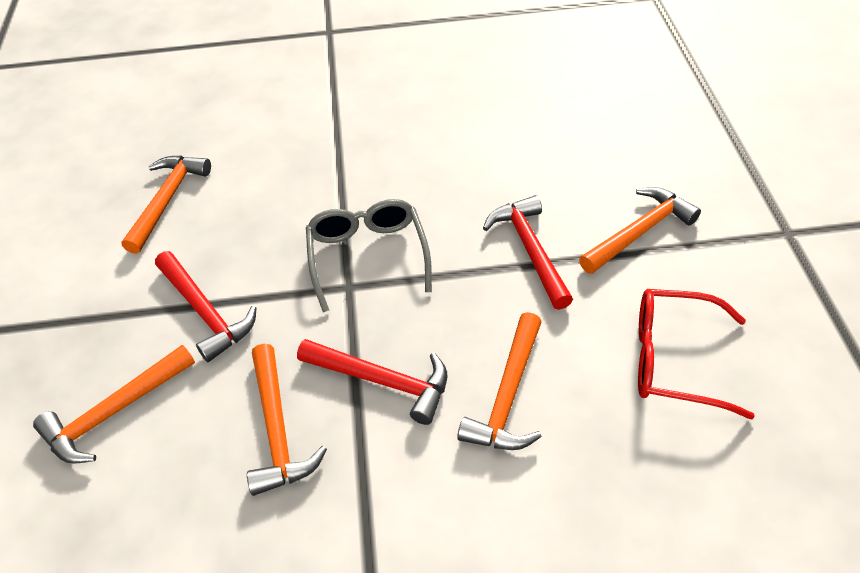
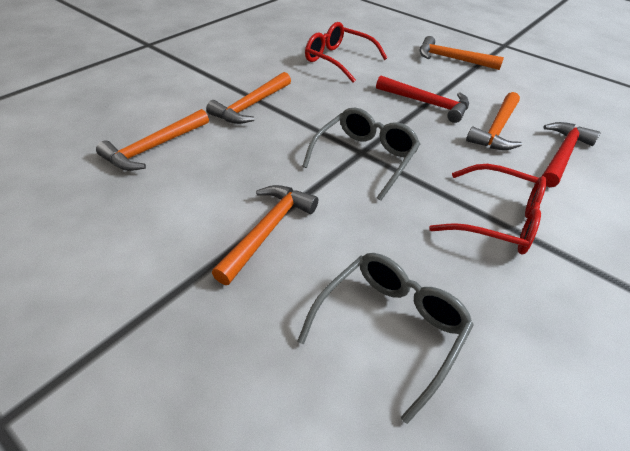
grey glasses: [306,199,432,312] = 1 -> [297,253,474,424] [302,108,420,201] = 2
red glasses: [638,289,755,419] = 1 -> [305,22,387,82] [429,164,547,254] = 2
red hammer: [155,251,257,362] [297,339,447,425] [483,195,573,310] = 3 -> [376,76,469,123] [541,122,600,187] = 2

